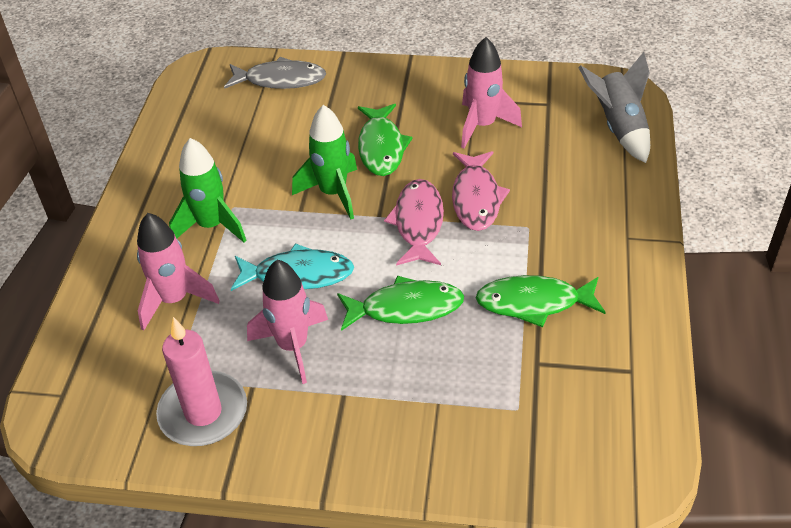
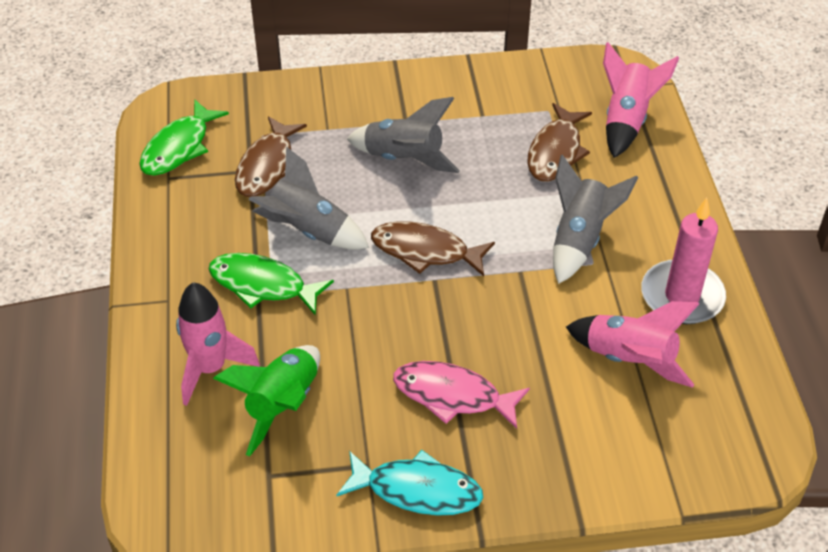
brown fish: none = 0 -> [235,116,307,197] [371,221,495,276] [527,103,592,182] = 3
green fish: [337,276,464,331] [358,104,413,176] [476,275,606,327] = 3 -> [139,99,229,176] [208,253,334,316] = 2
green rocket: [169,138,247,243] [292,105,357,220] = 2 -> [213,345,320,456] = 1
grey fish: [224,57,326,89] = 1 -> none = 0
grey rocket: [578,52,650,163] = 1 -> [249,147,369,249] [347,97,460,173] [553,154,638,284] = 3
pink fish: [384,179,444,265] [452,151,510,231] = 2 -> [393,361,530,429] = 1

